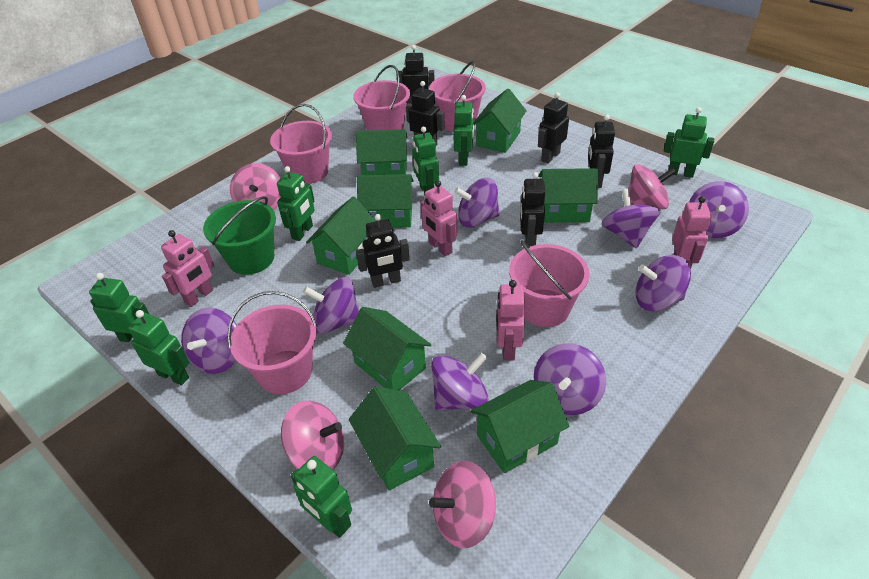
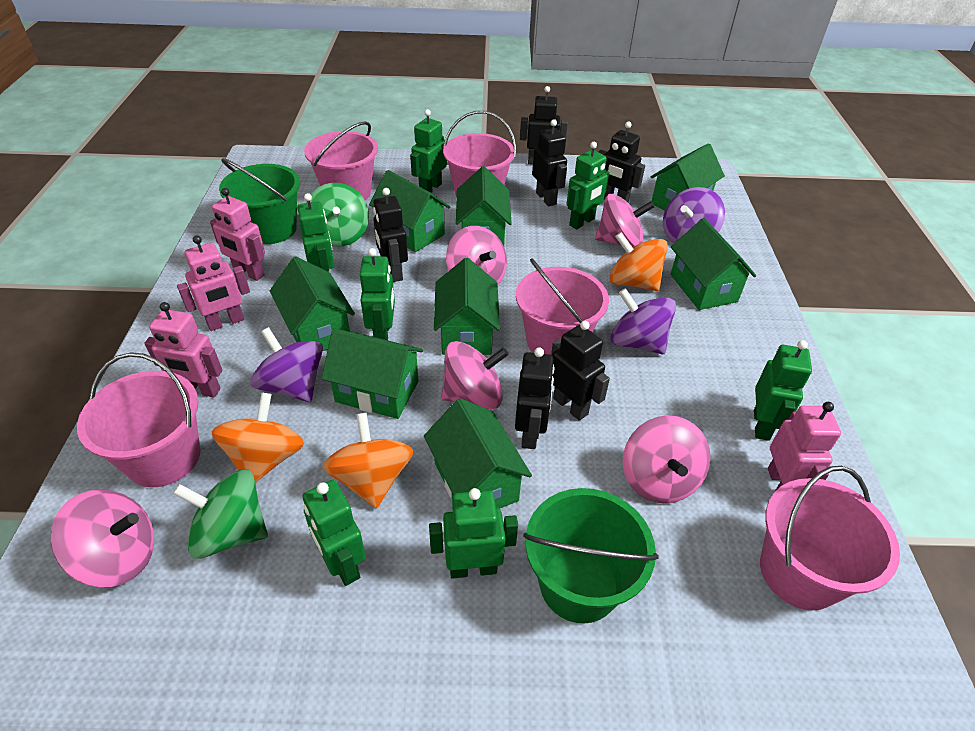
green bucket: [203,196,276,275] = 1 -> [219,158,300,244] [523,488,659,624] = 2
green spinning top: none = 0 -> [173,469,268,559] [306,183,369,247] = 2
orange spinning top: none = 0 -> [211,392,304,483] [323,413,414,509] [609,232,668,291] = 3
pink spinning top: [230,163,281,210] [281,401,344,470] [429,460,496,548] [628,164,677,209] = 4 -> [50,489,154,587] [441,341,509,410] [446,226,507,284] [595,194,654,247] [623,415,711,503] = 5
purple spinning top: [181,308,237,374] [303,277,359,334] [431,353,489,410] [454,178,500,228] [534,343,606,415] [601,189,660,249] [635,255,691,311] [689,181,749,238] = 8 -> [250,327,323,402] [611,288,676,354] [663,187,725,243] = 3

